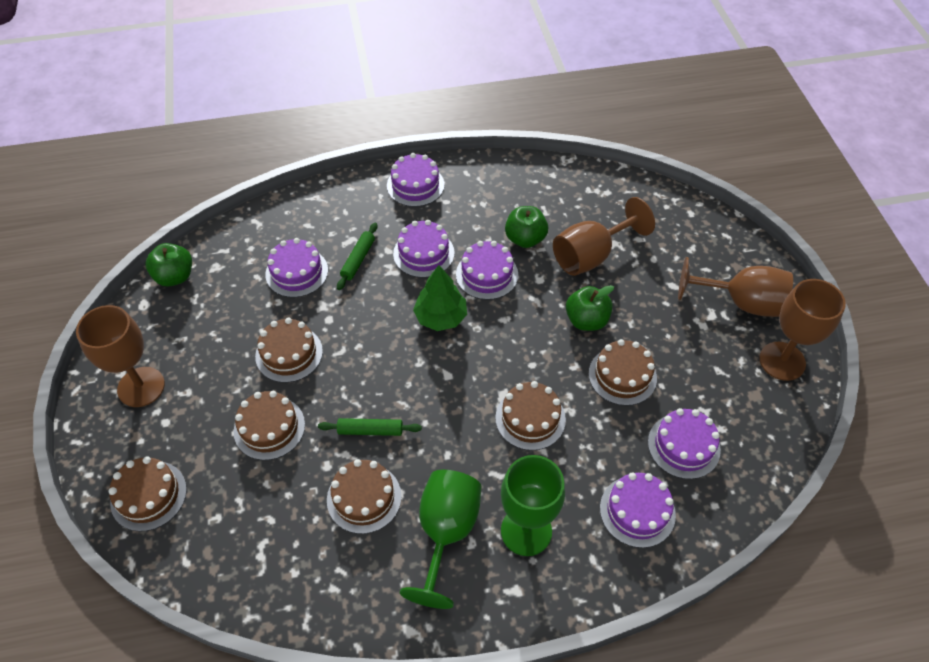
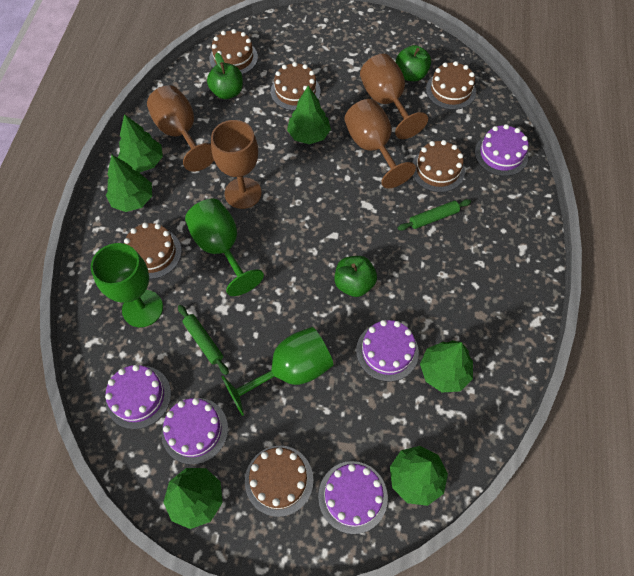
green goblet: [400,470,481,609] [501,455,565,556] = 2 -> [91,243,163,327] [185,199,264,296] [221,327,334,416] = 3
green tree: [413,265,467,331] = 1 -> [106,155,152,212] [118,114,163,172] [163,468,223,529] [287,86,331,144] [390,446,448,506] [420,340,473,393] = 6
purple cake: [265,238,328,298] [387,153,444,207] [393,220,455,278] [456,241,518,300] [600,472,676,548] [648,408,721,479] = 6 -> [105,365,171,429] [161,398,228,464] [318,461,388,534] [356,320,419,382] [475,124,529,176] = 5

